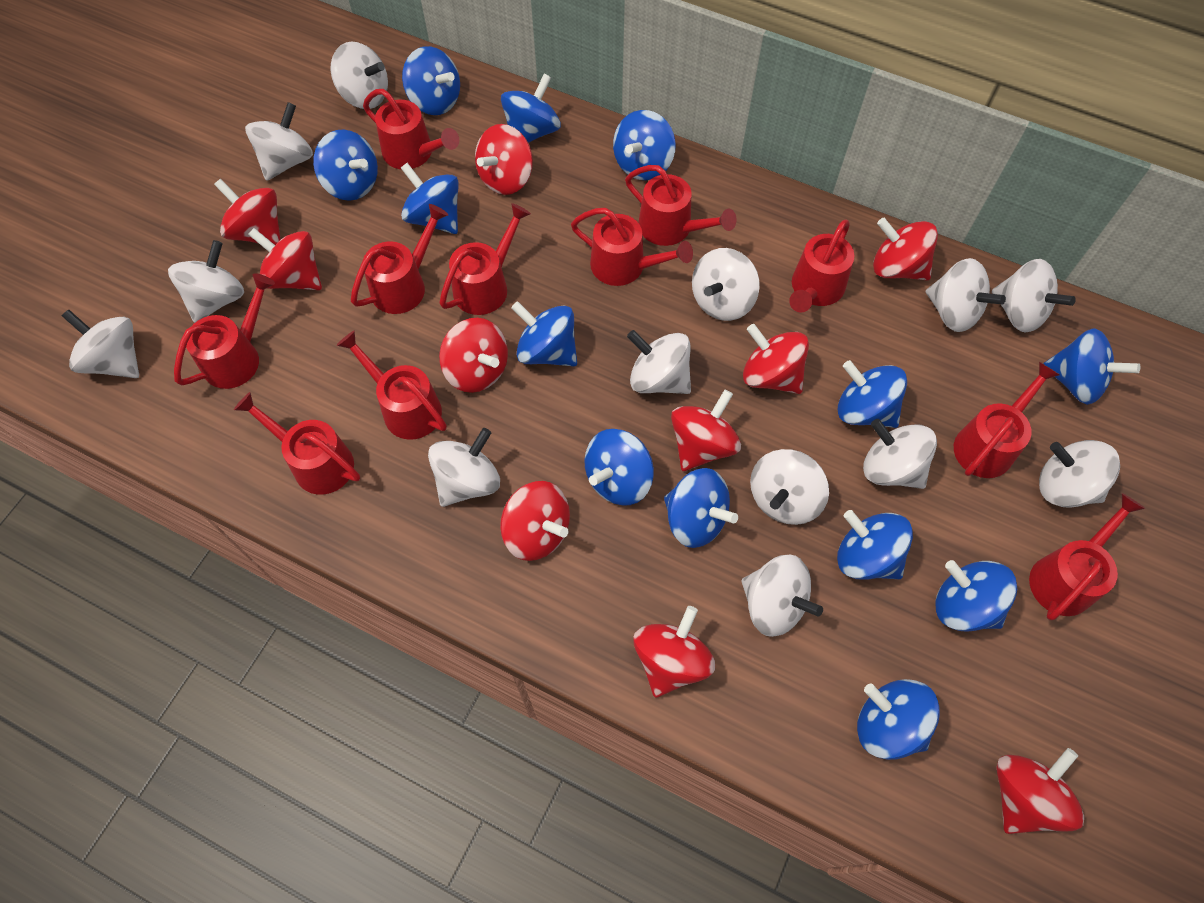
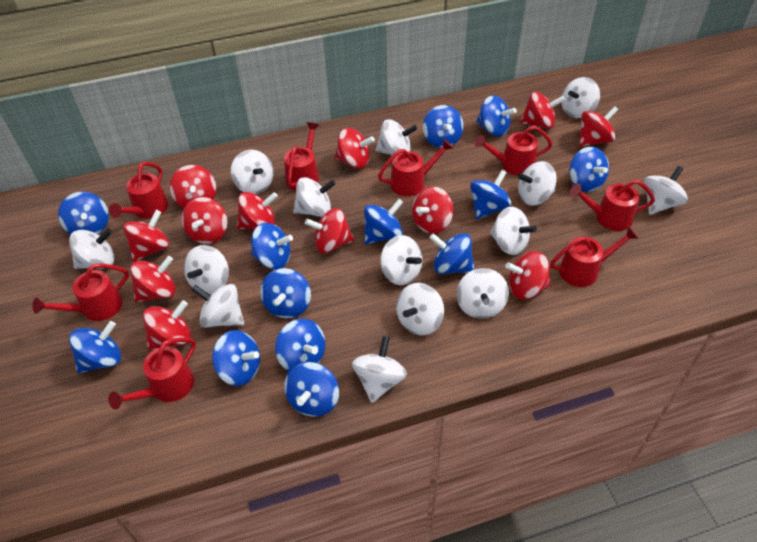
red spinning top: [214,179,281,245] [248,228,322,290] [439,318,508,393] [475,124,533,195] [500,481,570,561] [633,606,715,698] [671,390,741,471] [743,324,809,394] [873,218,938,280] [996,748,1084,834] = 10 -> [123,210,169,262] [130,256,176,302] [143,300,191,350] [170,165,216,208] [182,197,227,244] [237,192,278,229] [305,208,355,253] [335,128,375,169] [412,186,454,234] [505,251,551,299] [520,91,565,129] [579,106,618,147] = 12
red watering can: [174,273,275,389] [234,392,360,495] [336,331,447,440] [351,204,448,314] [363,89,459,169] [439,203,531,315] [571,208,693,286] [625,165,736,246] [789,220,854,312] [954,362,1060,478] [1029,493,1145,620] = 11 -> [32,263,129,321] [108,337,196,410] [109,162,168,219] [284,122,319,191] [378,139,453,196] [475,125,552,176] [550,227,639,287] [570,180,655,231] = 8
white spinning top: [62,310,139,378] [168,240,244,323] [245,102,313,181] [331,42,388,109] [428,428,500,507] [627,330,691,394] [692,248,760,321] [741,555,823,637] [750,449,829,525] [863,419,937,489] [926,258,1006,332] [992,259,1076,333] [1039,440,1120,508] = 13 -> [69,228,114,269] [184,245,229,294] [192,284,244,328] [231,150,274,194] [293,177,335,217] [352,336,407,403] [375,119,417,155] [380,235,422,285] [396,283,444,335] [456,268,509,319] [490,207,537,255] [517,161,557,205] [561,77,600,118] [644,166,688,215] = 14

